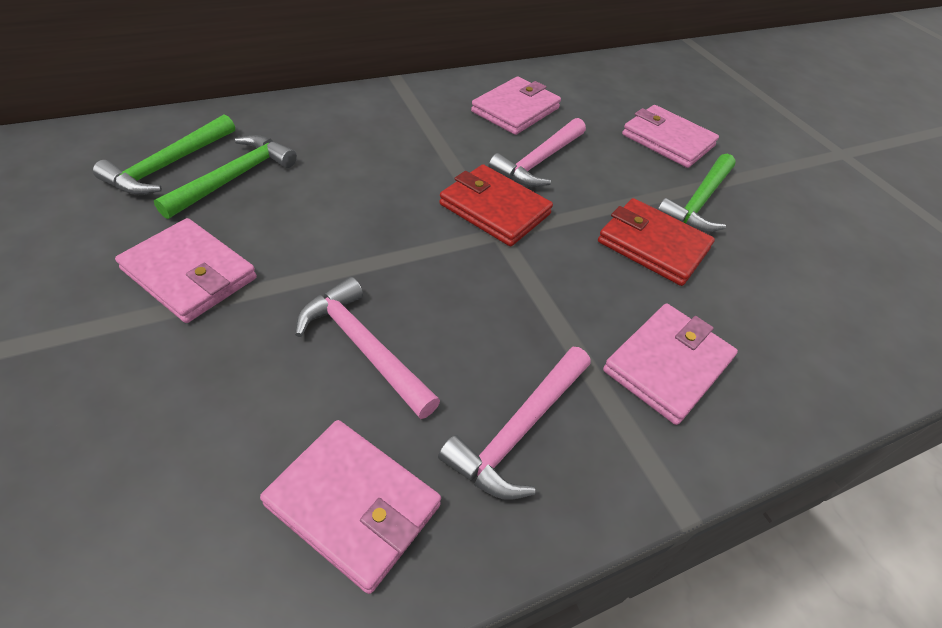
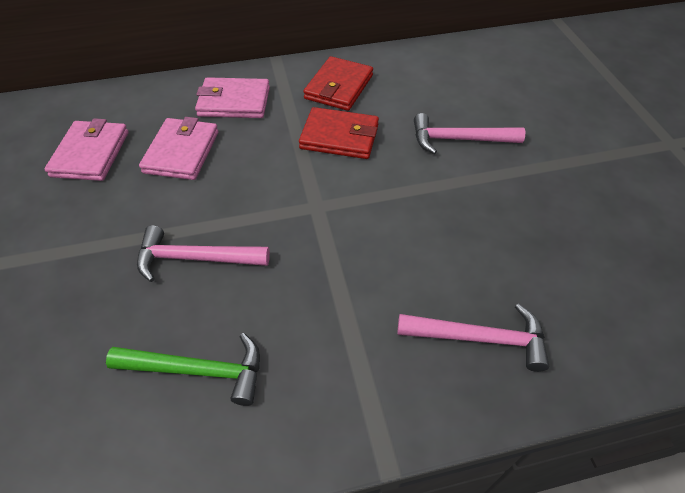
green hammer: [93,114,235,195] [154,135,297,219] [657,154,736,233] = 3 -> [106,333,260,406] = 1
pink wallet: [115,218,257,323] [260,420,441,594] [471,77,561,135] [603,304,738,425] [622,105,719,168] = 5 -> [45,118,129,181] [139,117,219,180] [195,77,270,118] = 3

